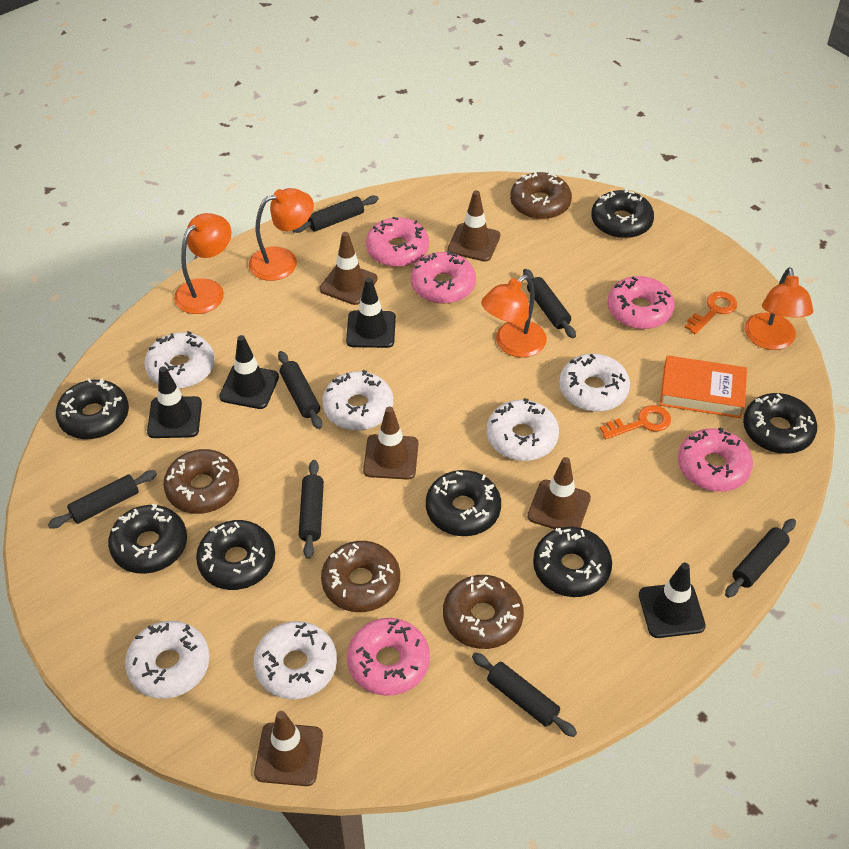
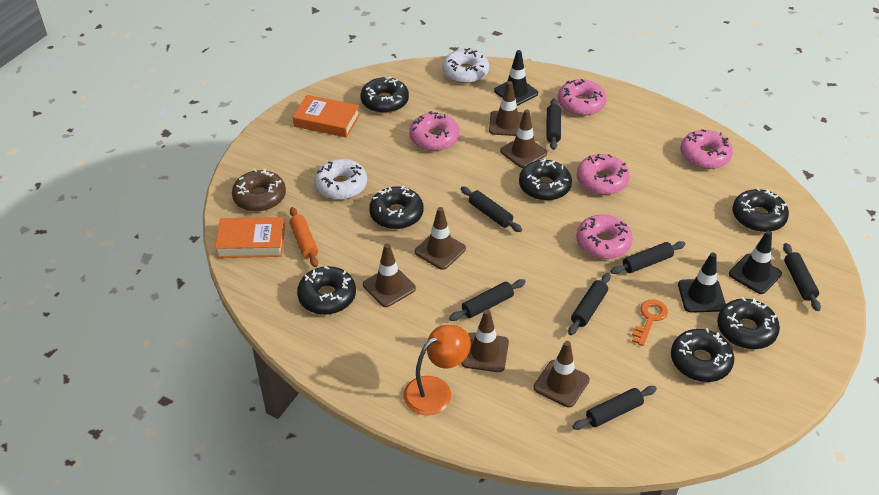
black traffic cone: [147,366,202,438] [219,335,279,409] [346,278,396,348] [639,563,706,638] = 4 -> [494,50,538,106] [678,253,726,313] [729,231,782,294] = 3
brown donut: [163,449,239,514] [321,541,400,612] [443,575,524,649] [510,171,572,220] = 4 -> [232,169,286,212] = 1
brown traffic cone: [254,711,323,786] [319,232,378,305] [363,406,418,480] [448,190,500,262] [527,457,591,529] = 5 -> [363,243,416,307] [415,207,466,270] [461,309,509,372] [489,81,523,136] [500,109,547,168] [533,341,590,408] = 6
orange book: [660,355,747,418] = 1 -> [215,217,285,258] [293,95,360,138] = 2
orange key: [600,405,671,439] [685,291,737,334] = 2 -> [632,299,668,346] = 1
orange lamp: [174,213,231,314] [249,188,314,281] [481,275,547,358] [745,267,813,350] = 4 -> [403,325,471,415] = 1
orange rolling pin: none = 0 -> [289,207,318,267] = 1
white donut: [125,621,210,699] [144,331,215,389] [254,621,337,699] [322,370,393,431] [487,398,559,461] [559,354,630,412] = 6 -> [314,159,367,200] [442,48,489,84] = 2

